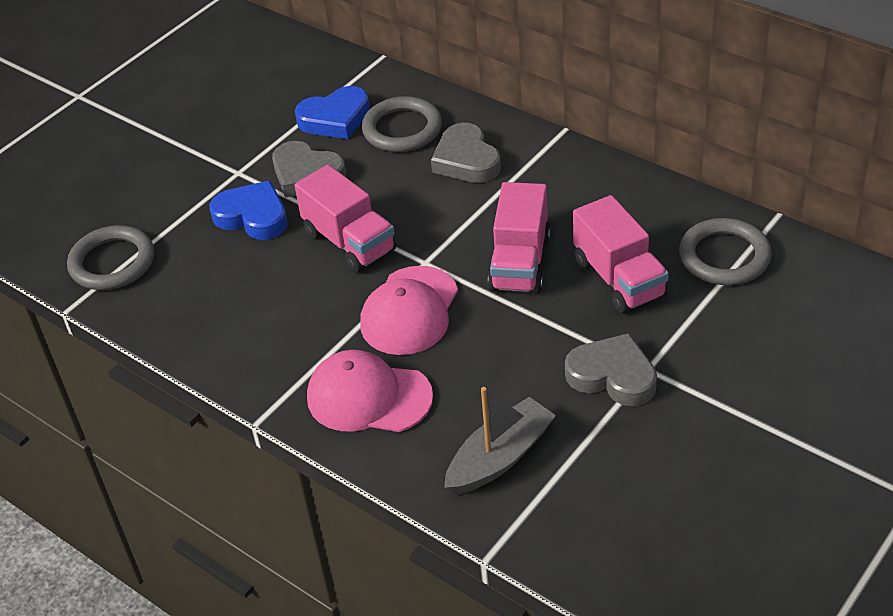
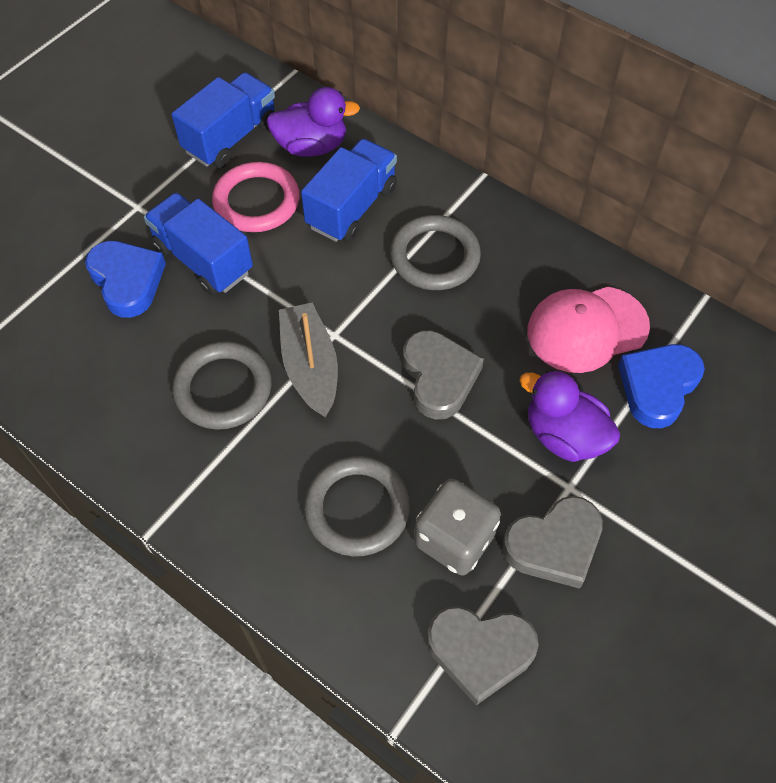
blue truck: none = 0 -> [144,192,253,296] [172,72,275,168] [301,139,397,242] = 3
grey dice: none = 0 -> [414,478,501,576] = 1
pink cap: [307,350,433,432] [360,266,458,355] = 2 -> [527,287,650,373] = 1
pink ring: none = 0 -> [212,162,300,232] = 1
pink truck: [294,165,396,272] [488,182,551,294] [573,195,669,313] = 3 -> none = 0
purple duck: none = 0 -> [266,87,360,157] [519,370,620,462] = 2

